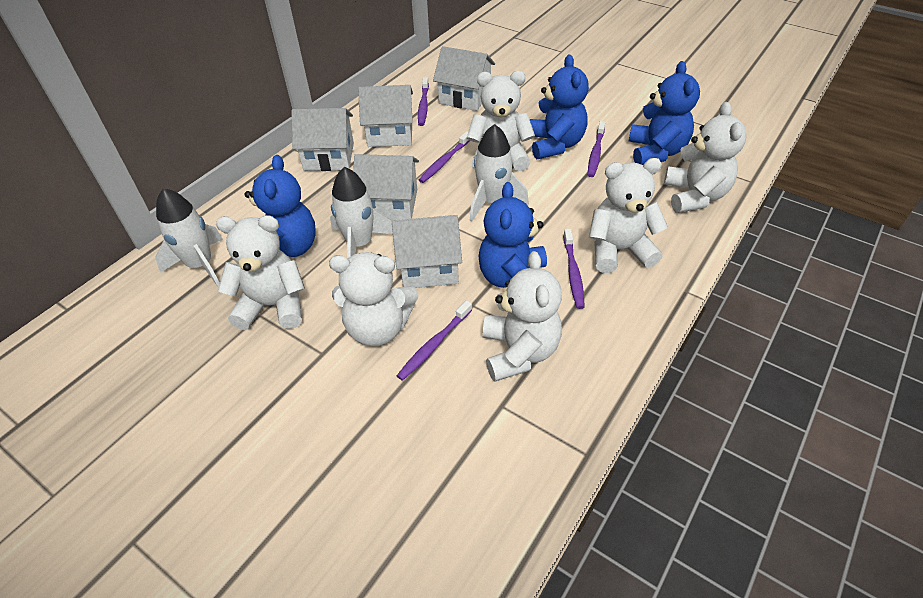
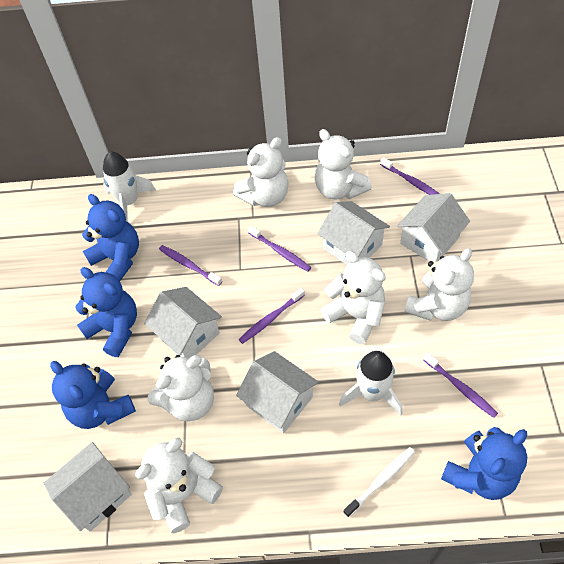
white rocket: [155,188,223,287] [330,167,393,258] [470,124,529,222] = 3 -> [103,152,156,222] [339,351,403,416] = 2
white toothbrush: none = 0 -> [343,447,415,517] = 1

